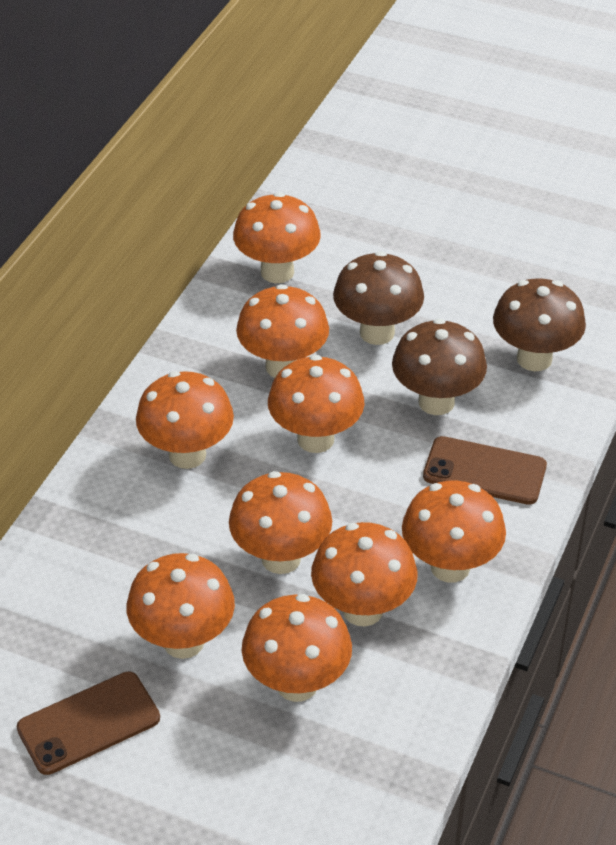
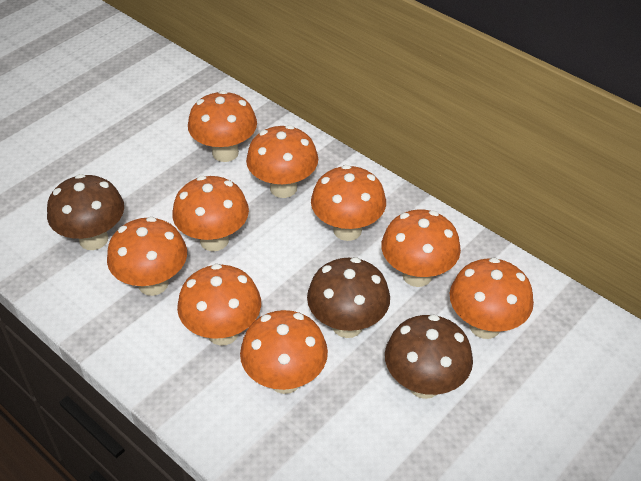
brown phone: [16,671,160,775] [423,436,547,505] = 2 -> none = 0

